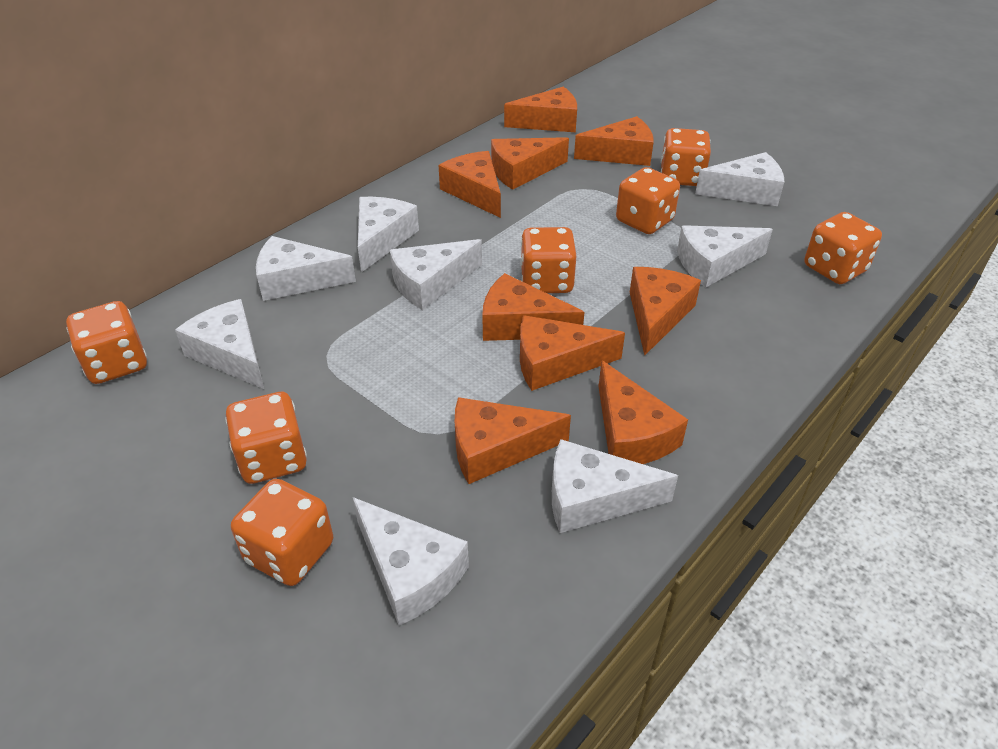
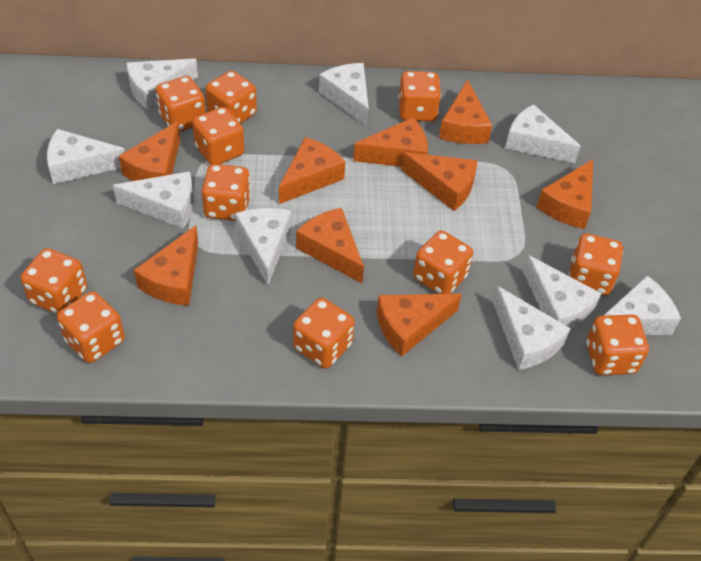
orange dice: [66,301,147,384] [225,392,307,484] [231,479,333,586] [520,227,576,293] [616,167,680,234] [661,128,711,186] [805,212,882,284] = 7 -> [21,248,87,314] [57,291,125,363] [156,76,206,132] [192,107,244,165] [202,164,251,221] [205,70,257,124] [293,298,355,368] [398,71,441,122] [413,230,473,294] [568,234,623,295] [586,315,649,375] = 11
white cheese: [175,299,264,389] [256,236,356,301] [353,497,469,625] [358,197,419,272] [390,239,482,310] [552,439,678,533] [677,225,773,287] [695,152,784,206] = 8 -> [47,129,125,184] [113,171,194,229] [126,59,198,110] [235,208,291,285] [319,63,369,126] [493,286,571,370] [505,104,581,163] [523,255,602,330] [603,276,681,335] = 9

